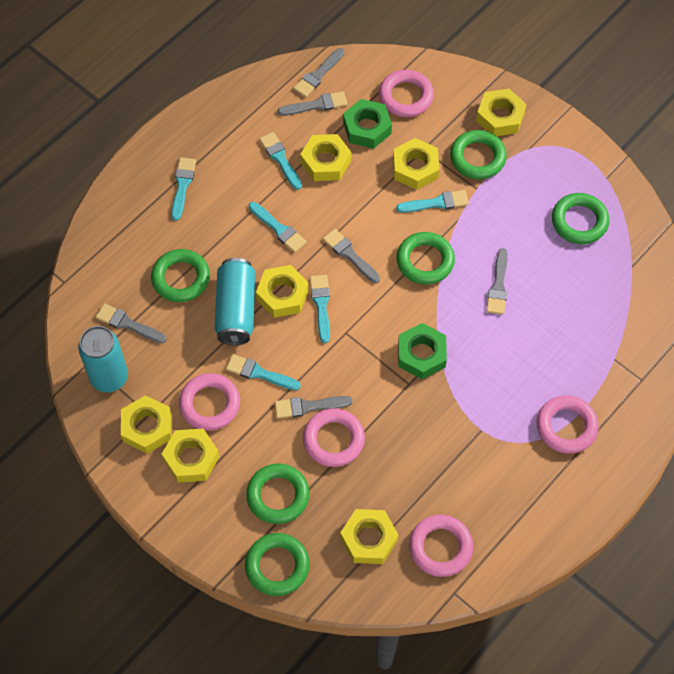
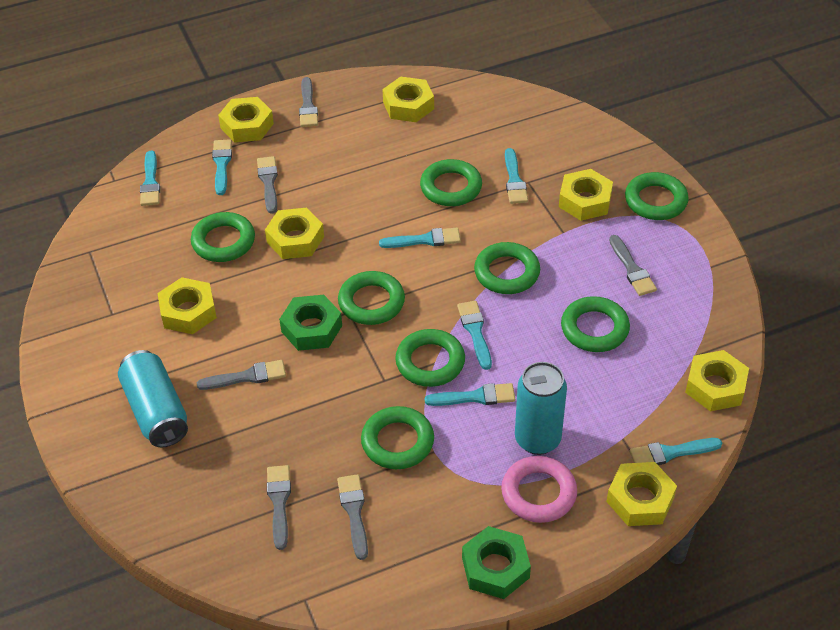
green ring: [151,249,210,302] [245,533,310,596] [246,463,309,524] [397,232,455,285] [450,130,507,179] [552,193,609,244] = 6 -> [191,212,255,262] [338,271,405,325] [361,406,434,469] [395,329,465,387] [420,159,482,206] [474,242,540,294] [561,296,630,352] [625,172,689,220] = 8
pink ring: [179,373,240,431] [303,408,365,467] [379,70,434,117] [409,515,473,577] [536,395,599,454] = 5 -> [501,456,577,523] = 1
turquoise brush: [171,157,196,221] [226,354,301,390] [249,202,307,253] [259,132,302,190] [310,275,330,343] [396,190,469,213] = 6 -> [140,151,160,206] [212,139,232,195] [379,228,461,248] [425,383,515,406] [457,301,492,370] [505,148,528,204] [630,438,722,465] = 7

